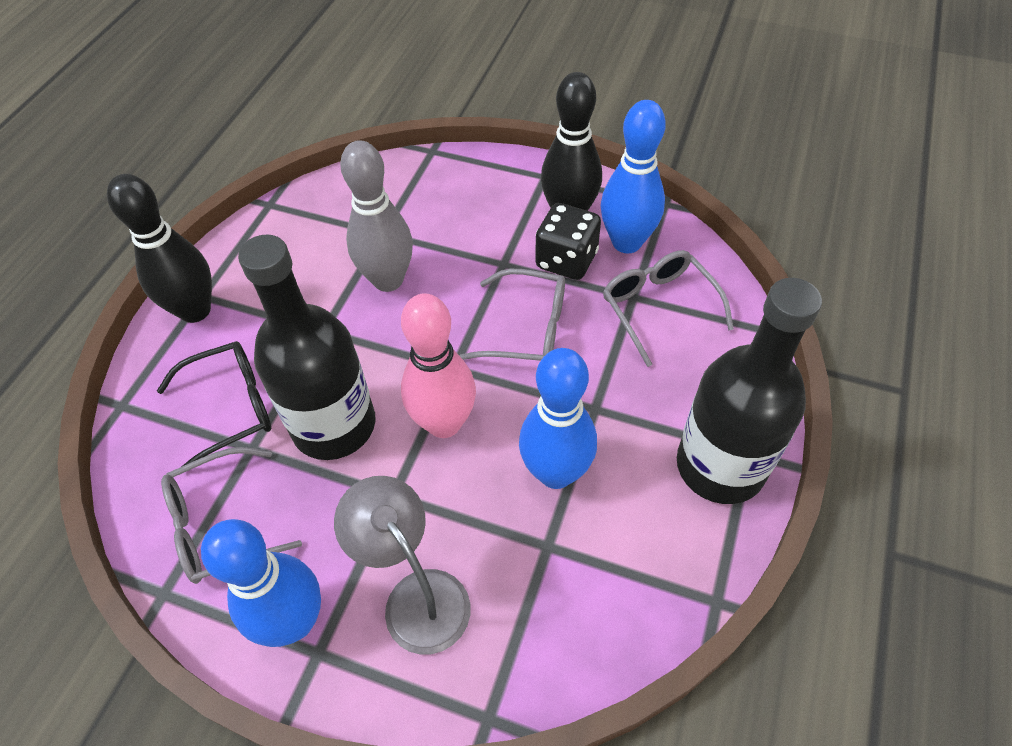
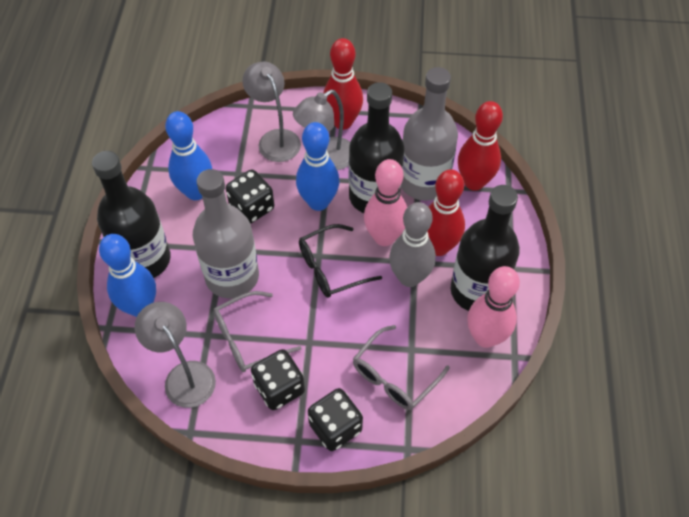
black bottle: [238,234,375,460] [677,278,822,504] = 2 -> [92,151,171,278] [349,82,404,213] [451,185,520,311] = 3
black bowling pin: [107,174,212,323] [541,72,602,211] = 2 -> none = 0
black dice: [535,203,601,280] = 1 -> [226,169,274,224] [251,349,305,410] [308,388,363,451] = 3
grey bottle: none = 0 -> [193,169,259,298] [401,67,458,201] = 2
grey glasses: [161,447,302,584] [460,269,565,361] [603,250,734,367] = 3 -> [213,291,302,372] [353,325,450,410] = 2
grey lamp: [334,476,471,655] = 1 -> [135,302,216,408] [242,62,301,162] [293,90,350,170] = 3
pink bowling pin: [401,293,476,438] = 1 -> [364,159,407,246] [467,266,520,348] = 2
red bowling pin: none = 0 -> [323,38,363,130] [428,169,465,256] [458,101,503,191] = 3

